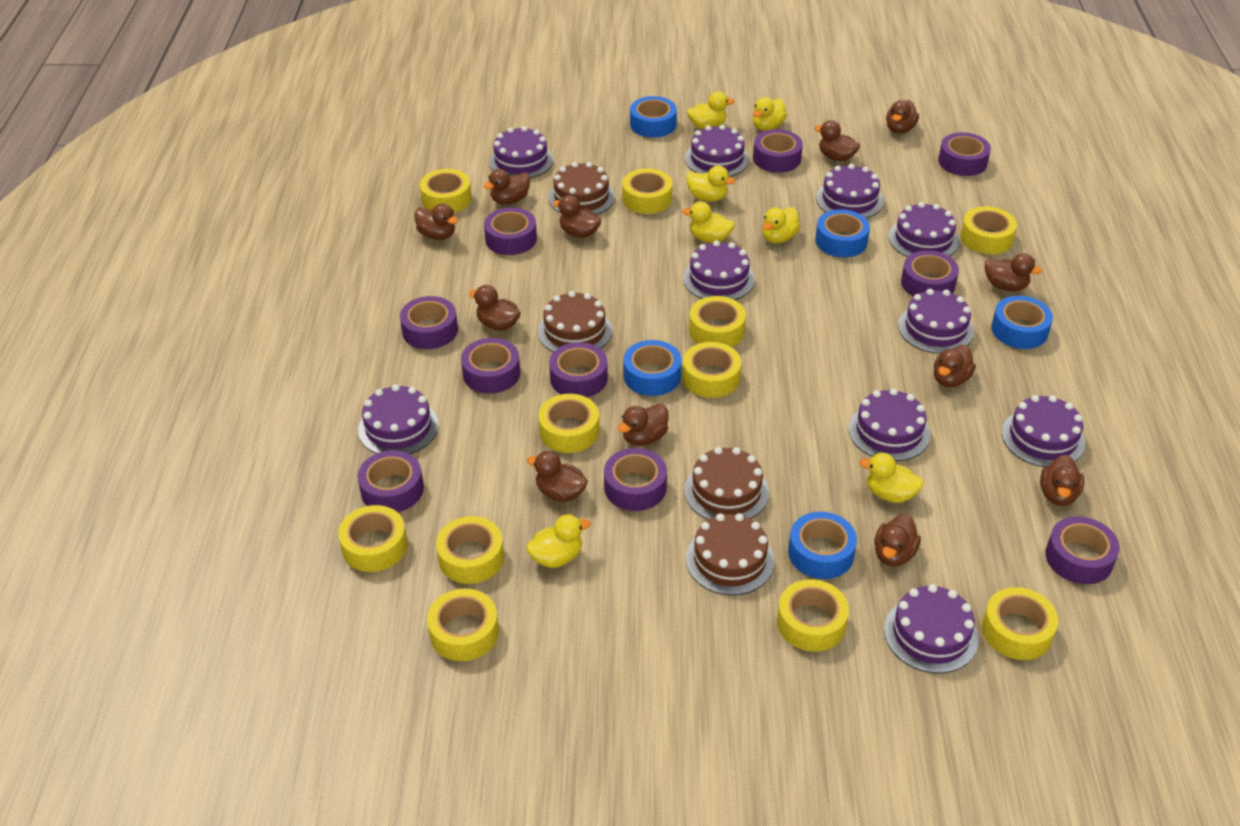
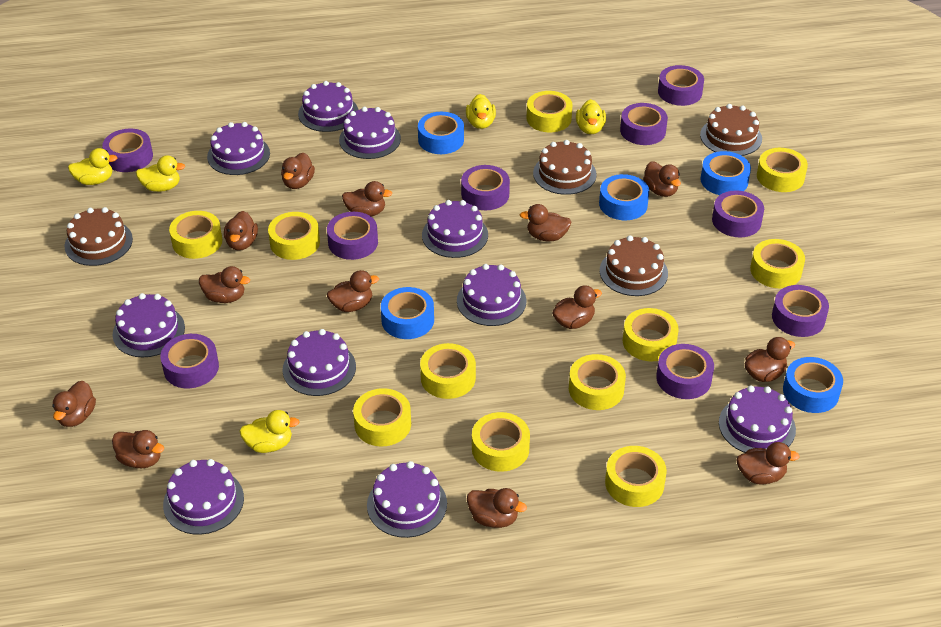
brown duck: [414,203,459,240] [469,285,521,331] [484,169,530,204] [527,451,588,502] [553,195,601,238] [618,404,669,446] [814,120,860,161] [874,514,921,567] [886,100,919,134] [934,345,976,387] [985,253,1042,291] [1040,455,1084,506] = 12 -> [52,381,96,427] [112,430,164,468] [199,266,250,303] [224,211,258,251] [281,153,315,189] [327,270,379,312] [342,181,392,216] [467,488,527,528] [520,204,571,241] [552,285,602,329] [643,161,681,197] [737,442,800,485] [745,337,795,382] = 13
purple tape: [357,450,424,512] [400,296,458,349] [461,338,520,394] [484,207,537,255] [549,342,608,397] [604,448,667,511] [753,129,803,173] [901,250,959,297] [938,132,991,176] [1045,516,1120,584] = 10 -> [102,129,153,172] [160,334,219,388] [327,212,378,260] [461,165,510,210] [620,103,668,145] [656,344,714,399] [658,65,704,106] [712,190,764,237] [772,285,829,337] = 9
yellow duck: [526,514,591,568] [682,201,735,243] [686,165,735,202] [687,91,734,129] [753,97,787,130] [762,207,800,243] [859,453,924,503] = 7 -> [68,148,117,185] [136,155,185,192] [239,410,300,453] [466,94,496,129] [576,99,606,134] = 5

